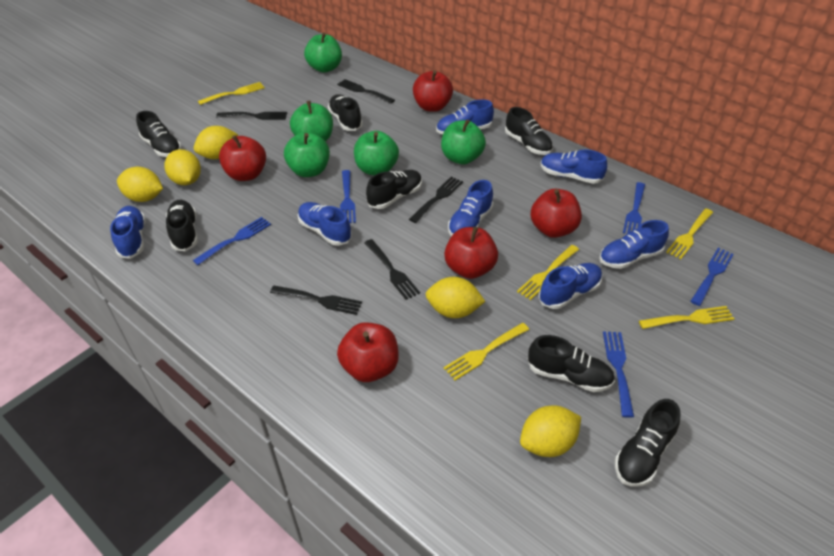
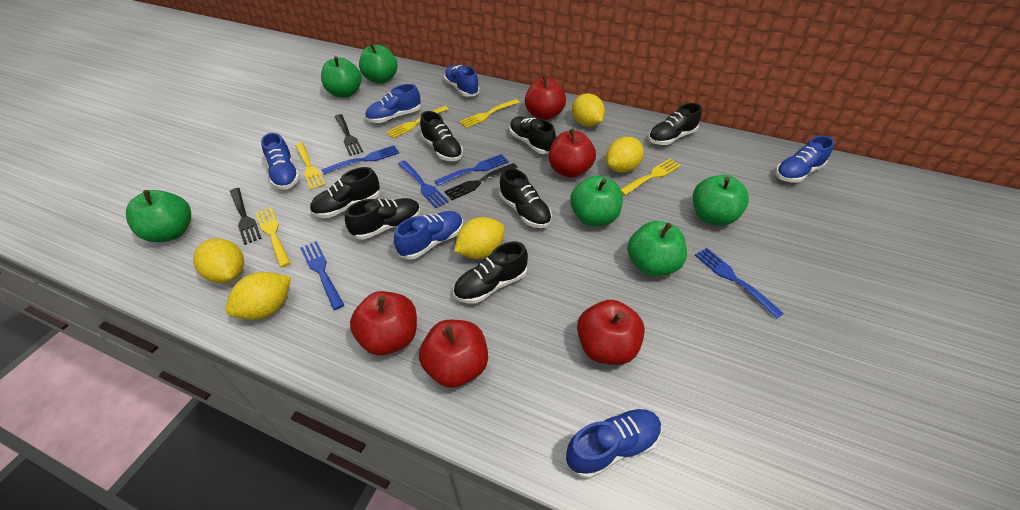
black fork: [216,112,287,120] [270,286,362,315] [337,79,395,103] [365,239,420,300] [409,177,463,223] = 5 -> [230,188,262,245] [335,114,363,156] [444,163,518,200] = 3
blue shoe: [110,206,146,259] [298,202,352,246] [436,99,494,135] [448,180,493,236] [538,263,602,309] [541,149,607,184] [599,220,669,269] = 7 -> [261,133,300,189] [365,84,421,123] [394,211,463,260] [444,65,480,97] [566,408,662,479] [775,136,835,183] = 6
green apple: [284,132,330,177] [290,101,333,142] [304,32,342,72] [354,131,399,175] [441,119,486,164] = 5 -> [126,190,191,242] [321,56,362,98] [359,43,397,84] [570,175,623,226] [627,221,687,276] [693,175,749,226] = 6

